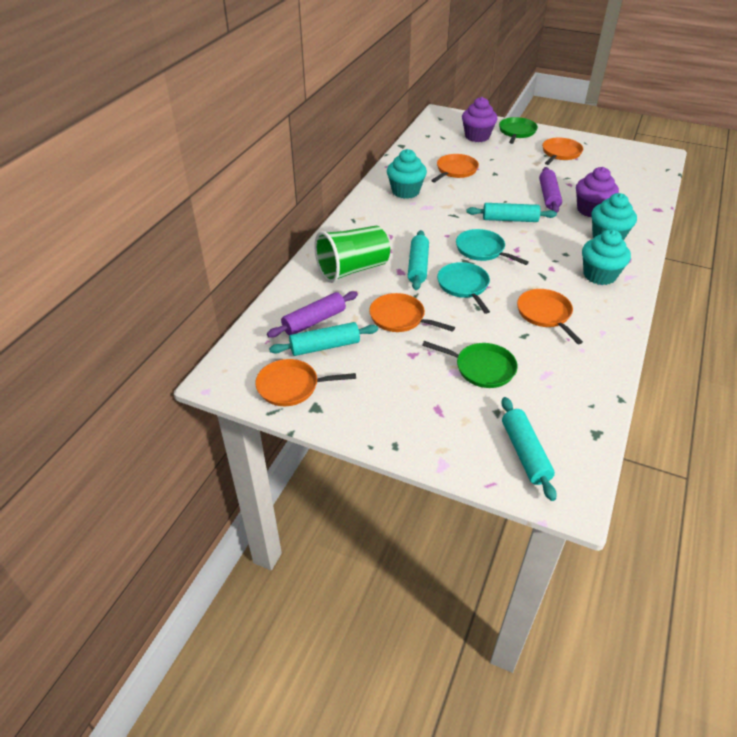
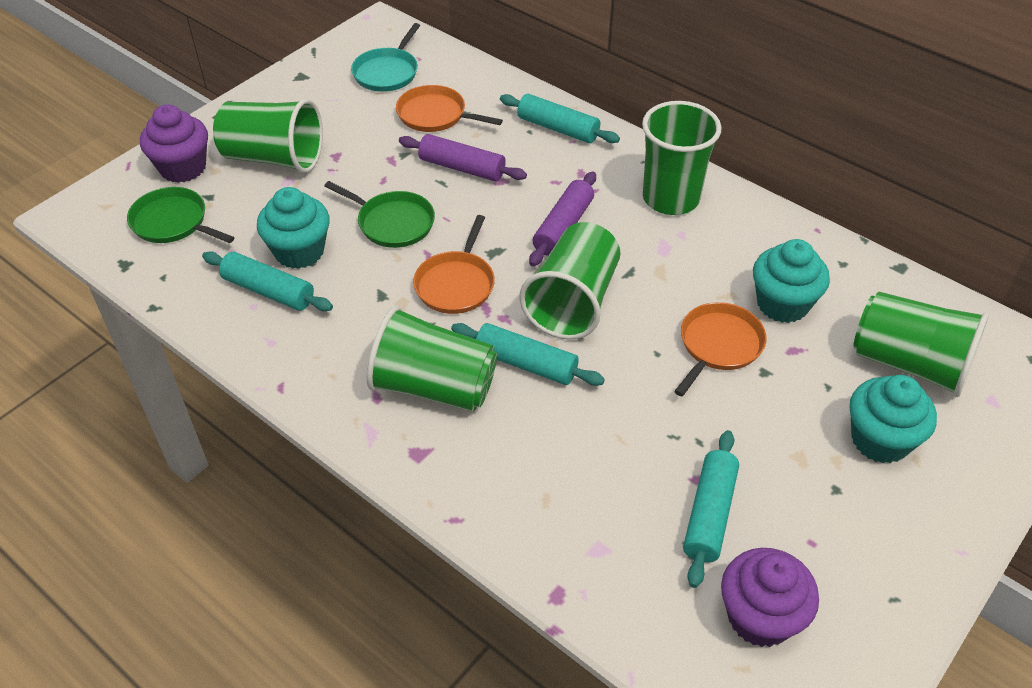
green cup: [314,226,390,283] = 1 -> [213,99,323,173] [366,306,497,412] [519,222,620,340] [642,101,722,215] [853,292,989,397] = 5
orange pan: [255,359,356,406] [369,293,455,332] [431,154,479,182] [517,289,583,344] [542,137,583,165] = 5 -> [396,85,503,132] [413,215,495,314] [674,302,766,396] = 3
turquoise pan: [437,262,490,314] [456,229,529,265] = 2 -> [351,23,420,92] = 1

